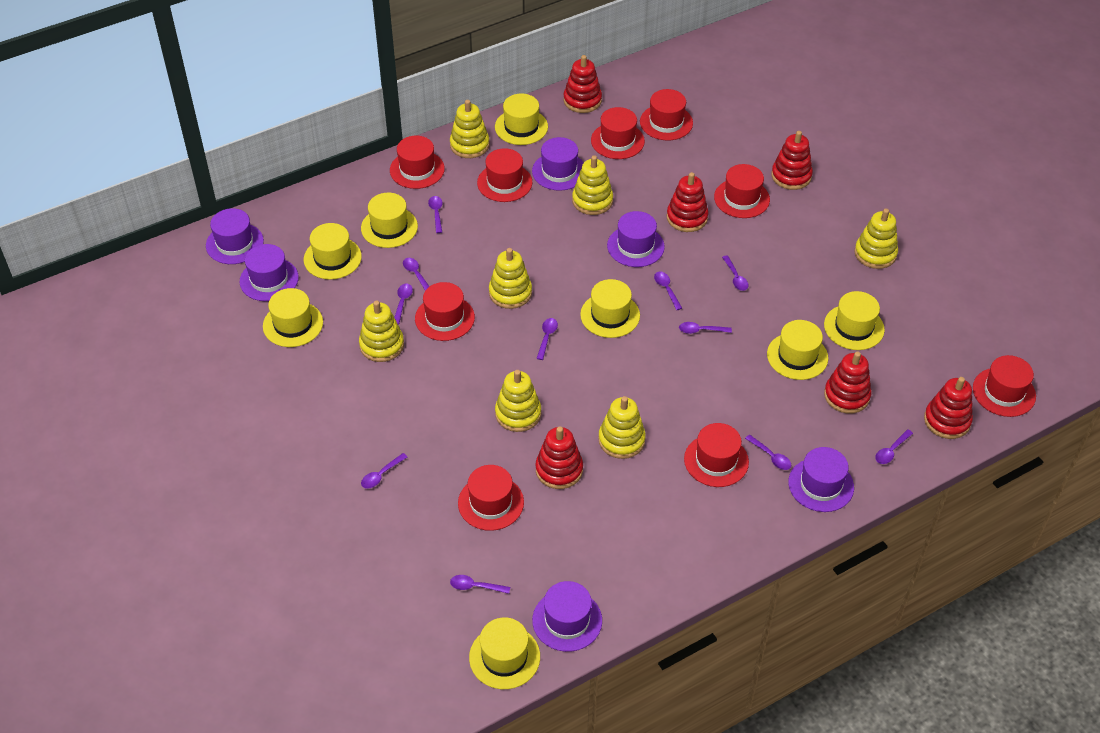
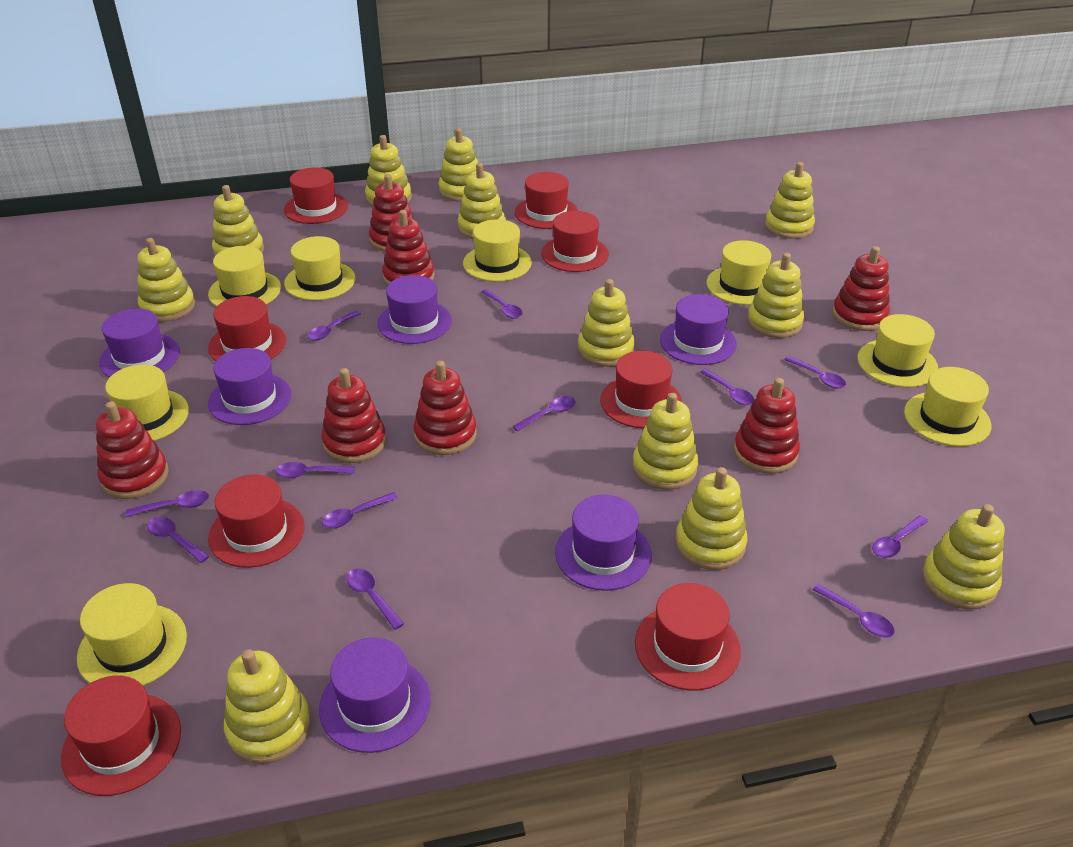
purple spoon: [361,453,407,489] [394,284,413,325] [403,258,430,291] [428,196,443,233] [450,575,510,594] [536,318,558,360] [654,271,682,310] [679,322,732,334] [722,255,749,291] [745,435,791,470] [875,429,913,464] = 11 -> [126,490,209,517] [147,517,209,563] [276,462,355,478] [307,311,361,340] [322,492,398,528] [346,568,404,630] [481,289,523,319] [512,396,576,431] [700,369,754,405] [784,356,846,388] [813,584,895,638] [872,515,928,558] = 12
red hat: [390,136,445,189] [415,282,475,341] [458,465,524,531] [477,148,532,202] [591,107,645,159] [640,89,693,140] [684,423,749,487] [714,164,770,218] [973,355,1036,417] = 9 -> [61,676,181,796] [208,296,286,361] [208,474,305,568] [284,167,348,224] [515,172,578,229] [541,211,609,272] [600,351,683,428] [635,583,741,690] = 8
red stacking toy: [535,426,583,489] [563,55,602,113] [667,172,708,232] [771,131,813,190] [824,352,872,413] [924,377,973,439] = 6 -> [96,401,169,499] [321,368,386,463] [369,174,414,252] [382,210,435,286] [413,361,477,455] [734,378,800,474] [832,246,890,331] = 7
yellow stacking toy: [359,300,404,362] [450,100,489,158] [489,248,532,309] [495,370,541,432] [572,155,613,215] [598,396,646,459] [854,209,898,269] = 7 -> [138,238,195,322] [212,185,264,256] [224,649,311,764] [365,135,412,207] [438,128,478,202] [458,163,506,239] [578,279,635,367] [633,393,699,490] [675,467,748,570] [747,253,804,338] [765,162,815,239] [922,504,1004,609] = 12

